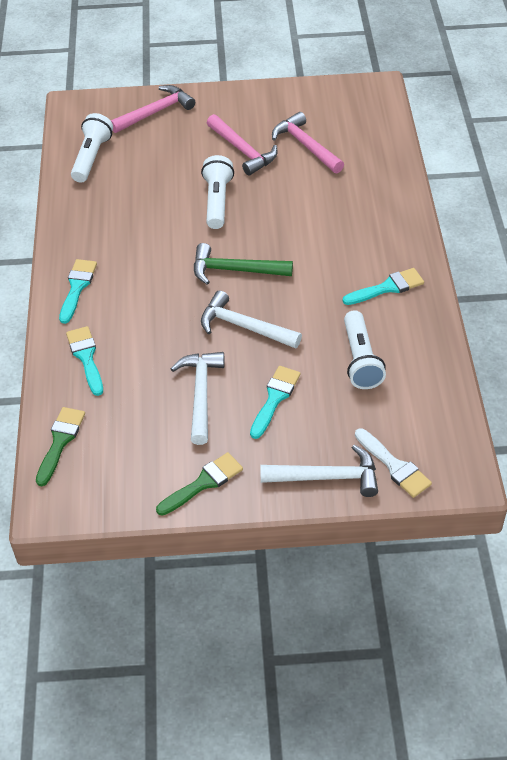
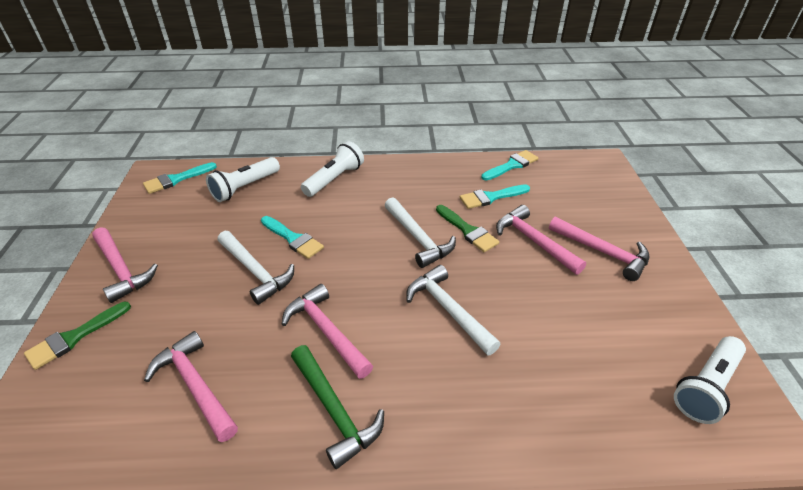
pink hammer: [111,85,195,133] [207,114,277,176] [272,112,344,173] = 3 -> [92,227,158,303] [144,331,238,442] [282,284,373,379] [496,205,586,275] [549,217,650,281] = 5
white brush: [355,428,432,498] = 1 -> none = 0

